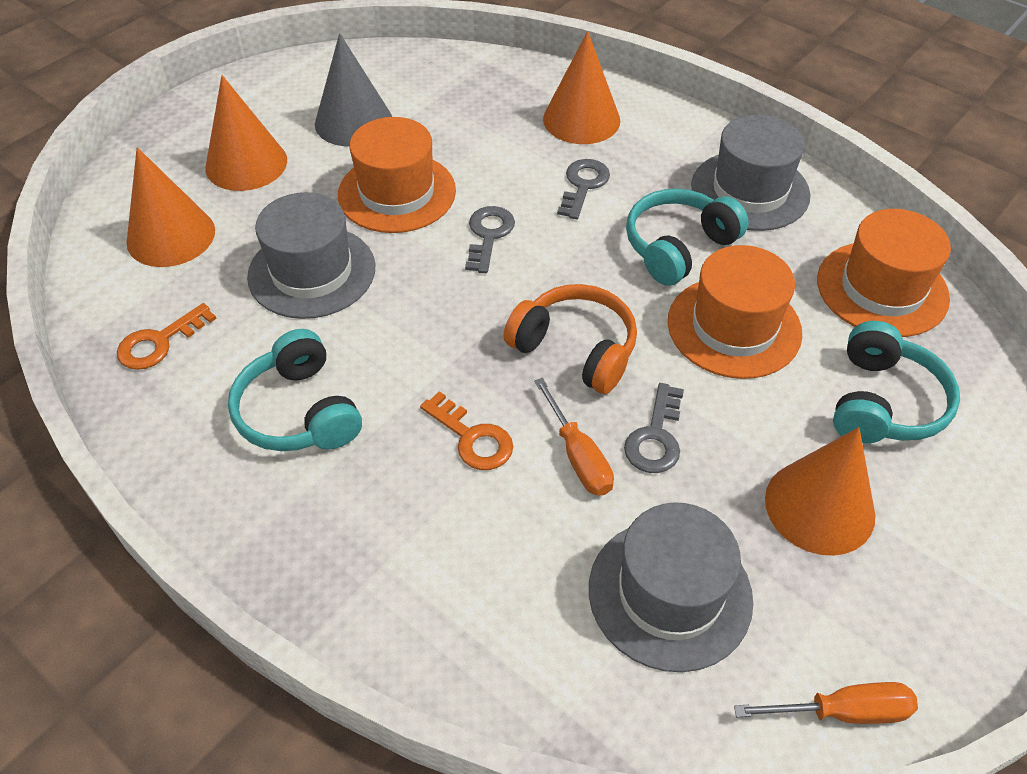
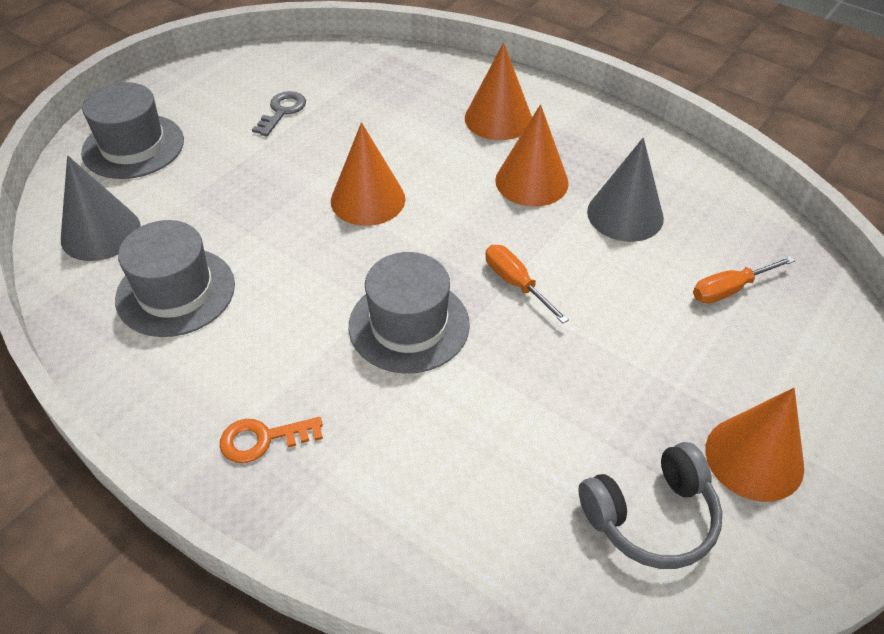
grey cone: [315,33,392,146] = 1 -> [61,156,141,261] [587,138,664,242] = 2
grey headphones: none = 0 -> [578,442,722,569] = 1
grey key: [465,206,515,273] [557,159,610,219] [624,383,684,473] = 3 -> [252,91,306,137] = 1
orange hat: [338,117,456,233] [668,245,802,379] [817,209,951,337] = 3 -> none = 0
orange headphones: [504,284,637,394] = 1 -> none = 0
orange key: [117,303,217,370] [420,391,513,470] = 2 -> [220,417,323,463] = 1
turquoise headphones: [228,329,362,451] [626,189,749,286] [833,321,960,444] = 3 -> none = 0

